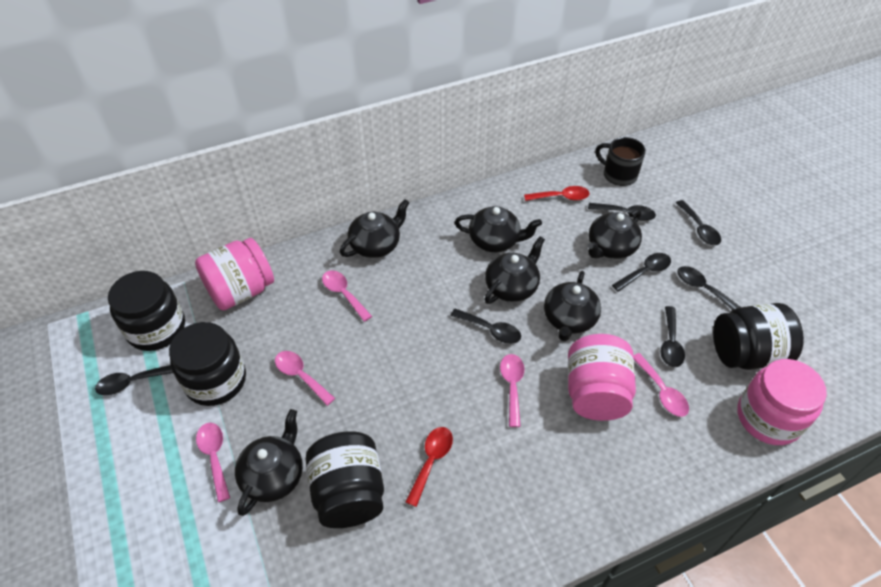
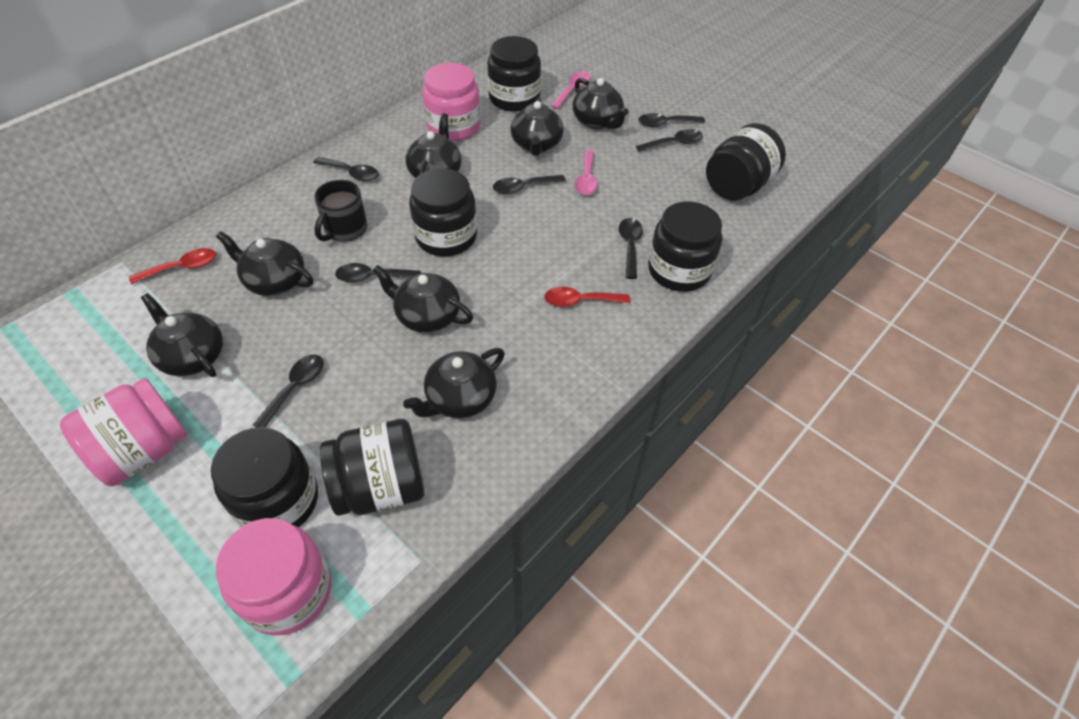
black jar: [108,271,185,351] [169,322,246,406] [306,431,384,528] [713,303,804,370] = 4 -> [211,427,318,527] [320,419,424,516] [409,168,477,256] [487,36,541,112] [648,201,722,292] [706,123,786,201] = 6
black teapot: [235,409,303,516] [340,199,410,258] [455,206,542,252] [484,236,545,304] [544,271,601,341] [588,209,642,259] = 6 -> [141,293,223,377] [216,231,313,296] [372,265,473,333] [403,348,505,418] [405,113,462,178] [510,97,564,156] [573,78,629,129] = 7
pink spoon: [196,423,230,502] [275,351,335,406] [322,270,372,322] [500,354,525,427] [633,353,689,417] = 5 -> [551,72,591,109] [575,150,598,195] = 2

